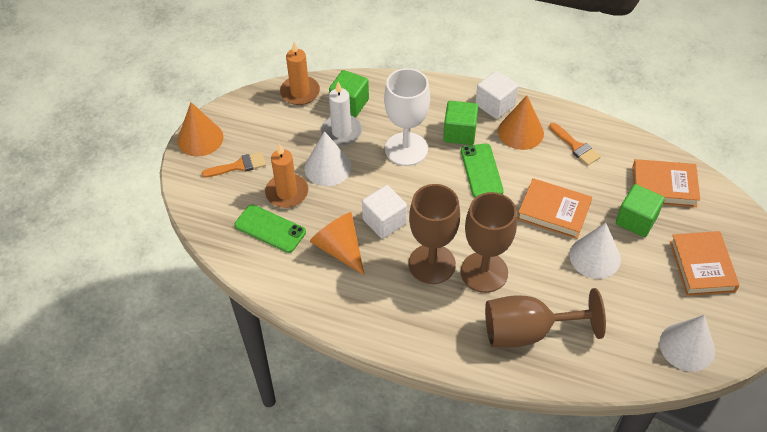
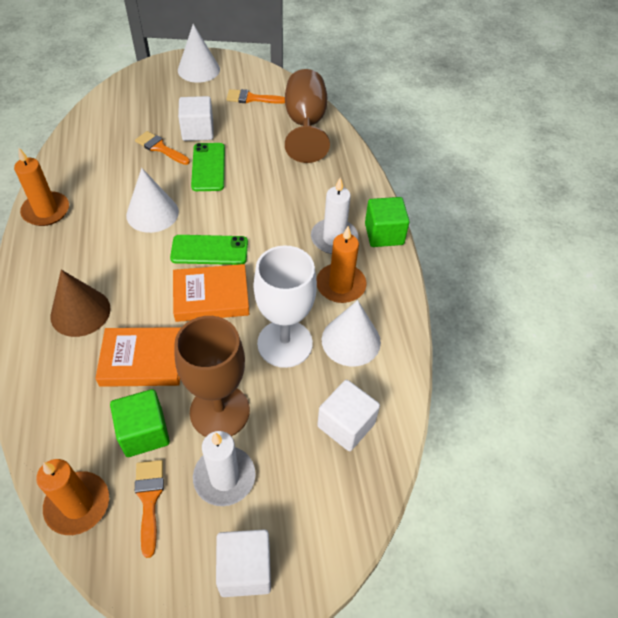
brown cone: none = 0 -> [50,270,111,337] = 1
brown goblet: [408,184,460,284] [460,192,517,293] [485,288,606,347] = 3 -> [174,316,250,437] [285,69,330,163] = 2
green cube: [329,70,369,117] [443,101,478,145] [616,184,665,237] = 3 -> [110,389,170,457] [365,197,410,247] = 2
orange book: [517,178,592,239] [632,159,700,207] [670,231,740,296] = 3 -> [95,327,181,387] [173,264,250,322] = 2
orange brush: [202,152,266,177] [549,123,601,166] = 2 -> [135,131,190,165] [135,460,164,558] [226,89,285,104] = 3
orange candle: [265,144,308,208] [280,42,320,105] = 2 -> [14,148,69,226] [36,459,109,535] [316,226,367,303] = 3
orange cone: [177,102,223,156] [310,212,364,275] [498,95,544,150] = 3 -> none = 0
white candle: [321,82,362,146] = 1 -> [193,431,256,506] [311,177,358,254] = 2
white cube: [362,185,407,239] [476,70,519,119] = 2 -> [178,96,214,141] [216,530,271,597] [317,380,380,451] = 3

